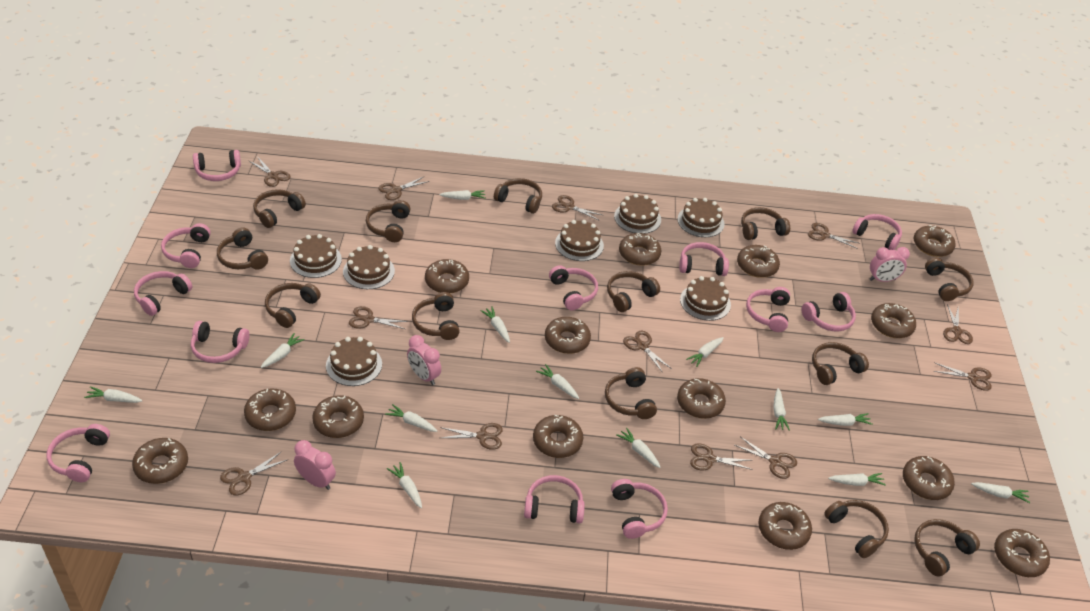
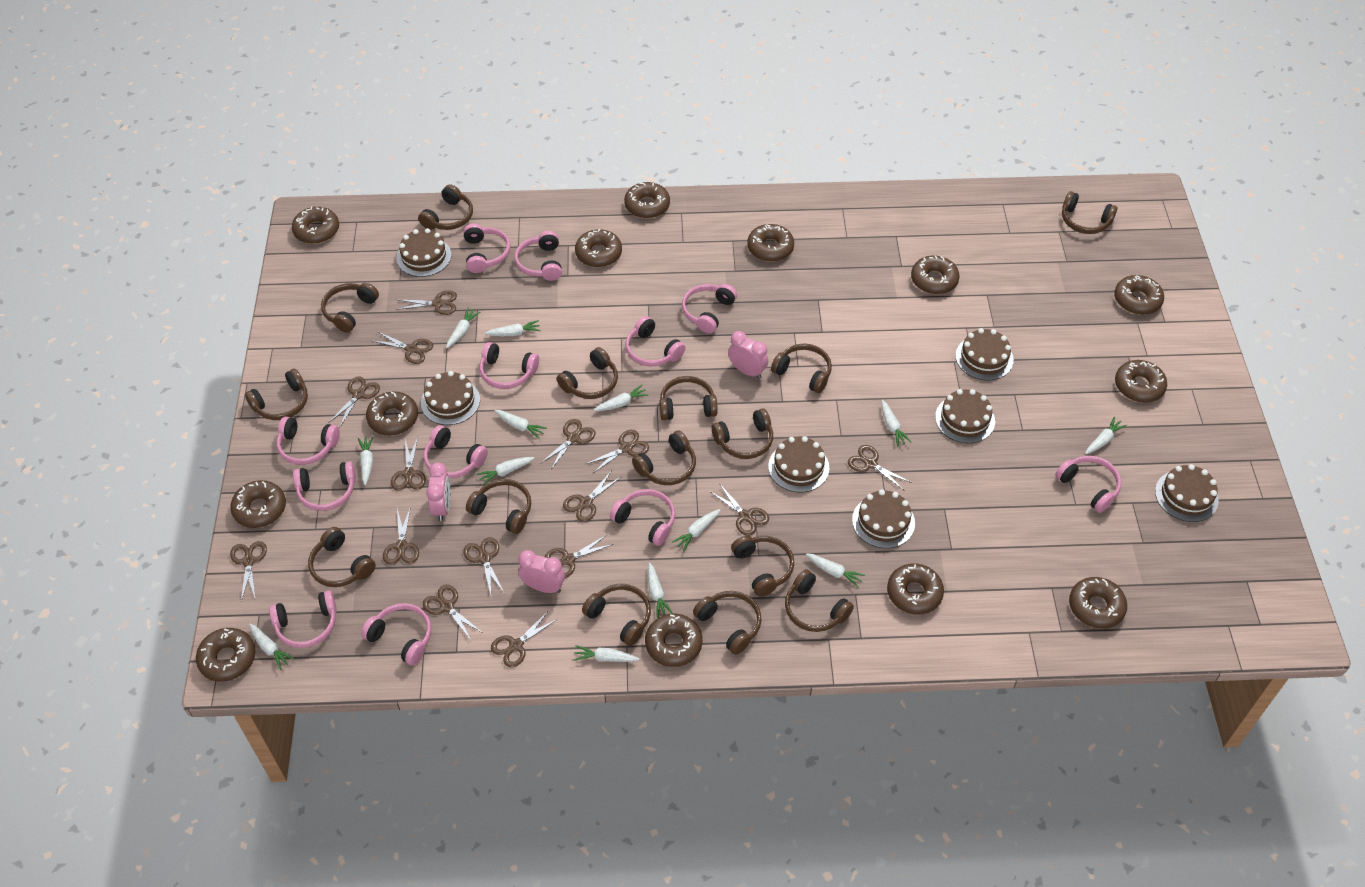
brown donut: [132,438,188,484] [244,389,296,431] [312,395,364,438] [425,259,469,293] [533,415,583,458] [545,317,591,354] [619,233,661,266] [677,378,726,419] [737,245,780,278] [758,502,812,550] [871,303,916,338] [903,456,955,500] [914,225,956,257] [994,529,1050,577] = 14 -> [196,628,256,682] [230,480,286,528] [292,207,339,244] [366,391,418,436] [575,229,622,267] [624,182,670,218] [645,614,703,667] [747,224,794,262] [887,563,944,615] [911,255,960,294] [1069,577,1127,629] [1114,275,1164,315] [1115,360,1167,403] = 13
brown headphones: [217,227,268,270] [253,189,306,228] [265,283,321,328] [366,200,410,242] [412,292,460,340] [494,178,542,214] [605,367,657,419] [607,271,660,312] [741,207,790,240] [812,342,869,385] [824,500,889,558] [914,519,980,576] [925,258,974,301] = 13 -> [245,369,308,420] [308,527,376,587] [321,283,379,333] [418,184,473,230] [466,479,531,534] [557,347,618,399] [582,584,651,646] [632,431,696,485] [659,376,718,420] [693,591,762,655] [712,409,773,459] [731,536,794,597] [771,344,832,393] [785,569,854,632] [1062,191,1118,234] = 15
brown scissors: [220,451,287,496] [249,156,290,187] [349,306,409,329] [378,177,429,200] [440,423,503,450] [552,195,602,220] [623,331,672,373] [690,443,753,470] [735,437,797,479] [808,223,858,249] [933,363,992,391] [943,304,973,344] = 12 -> [230,541,267,601] [328,377,380,428] [373,331,433,364] [383,506,419,565] [391,437,426,490] [396,290,457,315] [423,585,483,640] [463,537,505,595] [491,610,558,667] [540,419,595,471] [544,535,614,578] [563,470,621,522] [586,430,649,474] [709,483,769,536] [848,445,912,491] = 15

